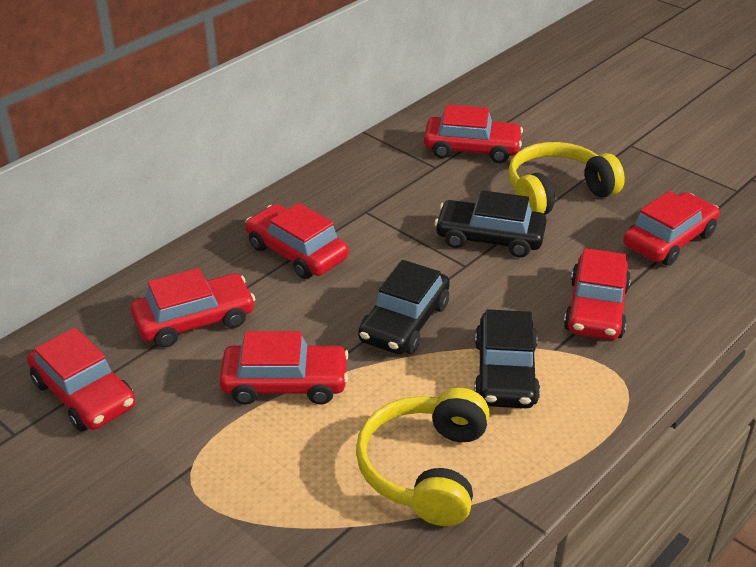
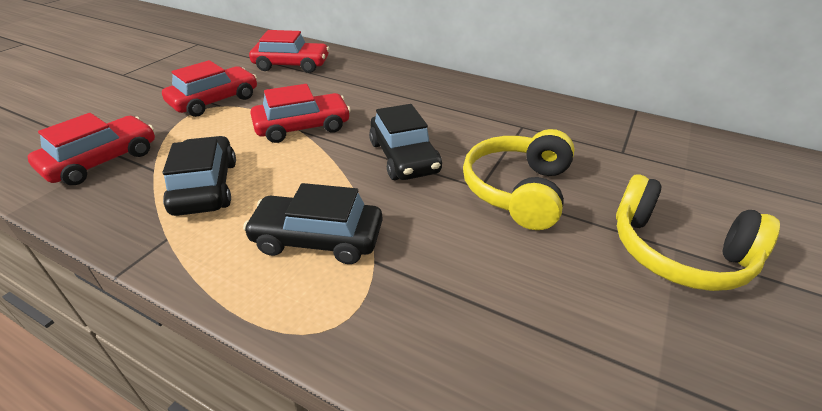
red car: [27,328,136,431] [131,268,256,348] [219,331,349,405] [245,203,349,279] [424,105,523,163] [564,248,631,340] [623,191,720,266] = 7 -> [27,113,155,185] [162,60,257,117] [249,30,329,73] [250,84,351,143] = 4

